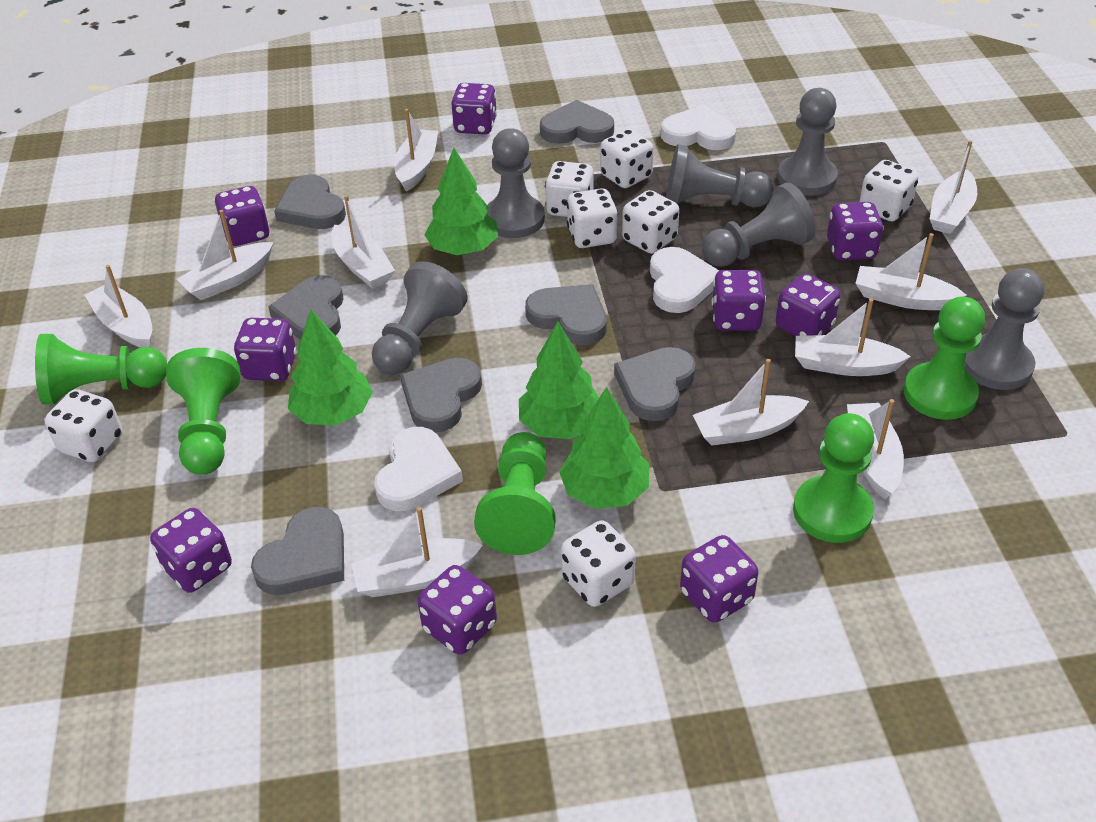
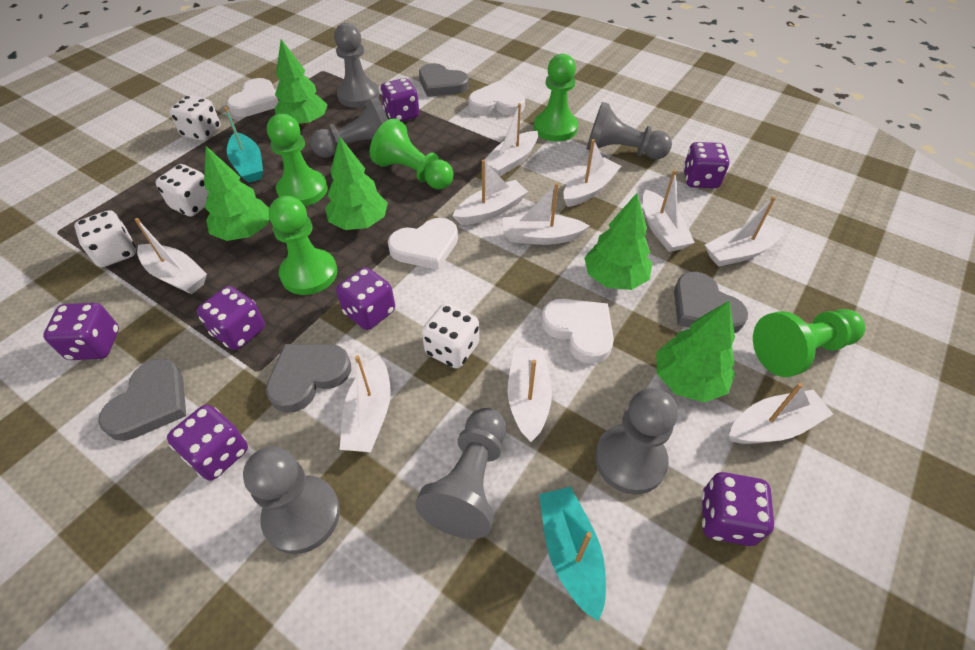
green tree: [288,310,373,425] [424,148,498,255] [519,322,599,439] [559,387,649,509] = 4 -> [204,146,269,241] [275,39,328,126] [325,136,388,230] [584,193,652,290] [657,300,735,402] = 5
grey heart: [251,507,344,595] [268,275,344,340] [274,175,346,229] [400,358,482,433] [525,284,607,345] [540,100,614,144] [614,347,696,421] = 7 -> [98,359,186,441] [266,344,351,413] [419,63,469,97] [674,272,748,333] = 4
purple dice: [150,508,232,593] [215,186,270,246] [234,318,297,381] [418,565,497,655] [451,83,497,135] [680,535,759,623] [712,270,766,331] [776,274,841,337] [827,202,884,261] = 9 -> [43,303,119,360] [167,405,248,481] [197,286,265,350] [336,267,395,330] [380,78,419,122] [683,142,730,188] [701,472,775,546] = 7
turquoise boat: none = 0 -> [224,107,263,183] [539,487,606,622] = 2
white dice: [44,389,122,462] [545,161,594,217] [561,520,636,607] [567,188,618,248] [600,129,654,188] [622,190,679,254] [859,160,919,222] = 7 -> [74,210,136,267] [156,164,209,217] [169,95,221,141] [422,303,479,369] = 4
white heart: [374,427,463,511] [650,247,719,313] [661,105,736,150] = 3 -> [227,78,279,117] [388,218,458,270] [468,81,525,115] [541,299,614,364] = 4

